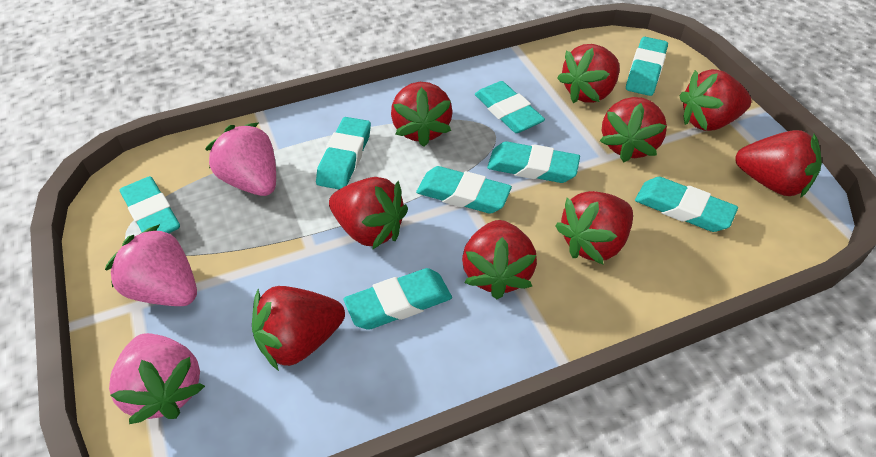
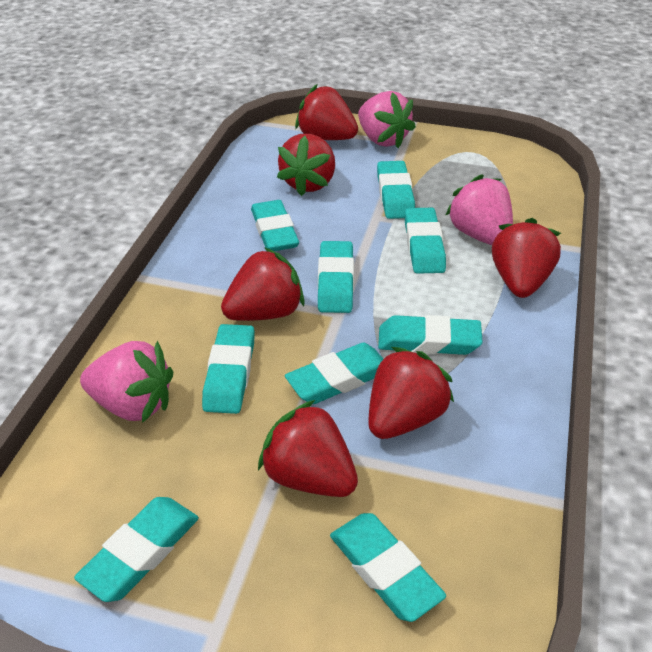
red strawberry: [252,286,345,371] [329,177,408,249] [391,82,453,147] [462,220,537,299] [555,191,633,264] [557,44,620,103] [600,97,667,162] [679,69,751,131] [735,130,822,198] = 9 -> [221,247,305,321] [258,400,358,497] [277,134,335,196] [295,84,358,140] [368,347,454,439] [492,218,561,298] = 6
turquoise eraser: [120,176,180,233] [316,117,371,189] [344,268,452,330] [416,166,512,214] [475,81,545,133] [487,142,580,183] [626,37,668,96] [635,177,738,232] = 8 -> [74,497,199,602] [202,324,255,414] [251,200,299,251] [285,343,383,404] [318,241,354,313] [330,513,446,622] [377,161,415,219] [378,315,483,355] [405,208,446,274] = 9

